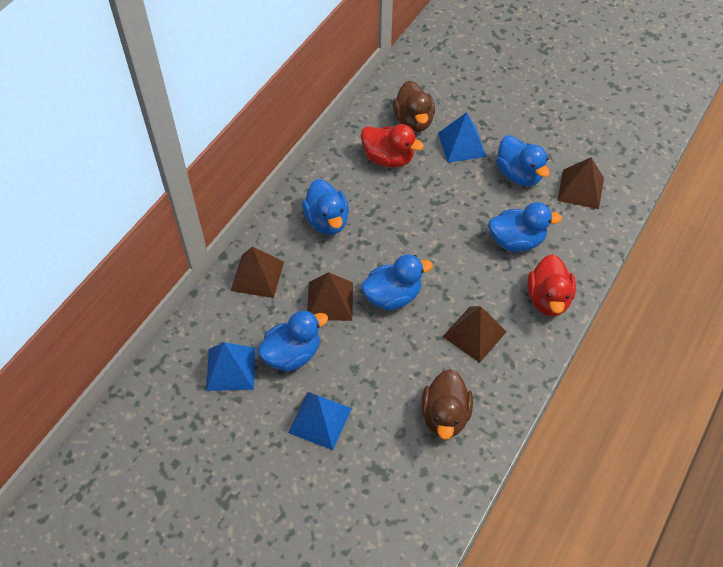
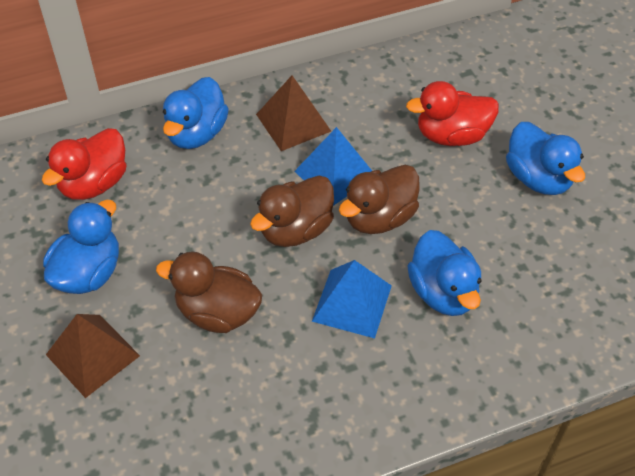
blue duck: [257,310,328,372] [302,179,349,235] [361,254,433,311] [488,202,562,252] [496,135,550,186] = 5 -> [43,200,119,294] [163,77,229,149] [407,230,482,316] [506,122,585,195] = 4
blue pyramid: [206,342,255,391] [288,392,352,450] [438,112,487,163] = 3 -> [294,127,372,206] [312,260,392,338] = 2
brown duck: [392,81,435,132] [421,369,473,440] = 2 -> [156,252,262,333] [250,176,334,247] [339,165,420,234] = 3
brown pyramid: [231,247,284,298] [307,272,353,321] [443,306,506,363] [557,157,604,209] = 4 -> [46,314,140,398] [256,75,331,151] = 2

